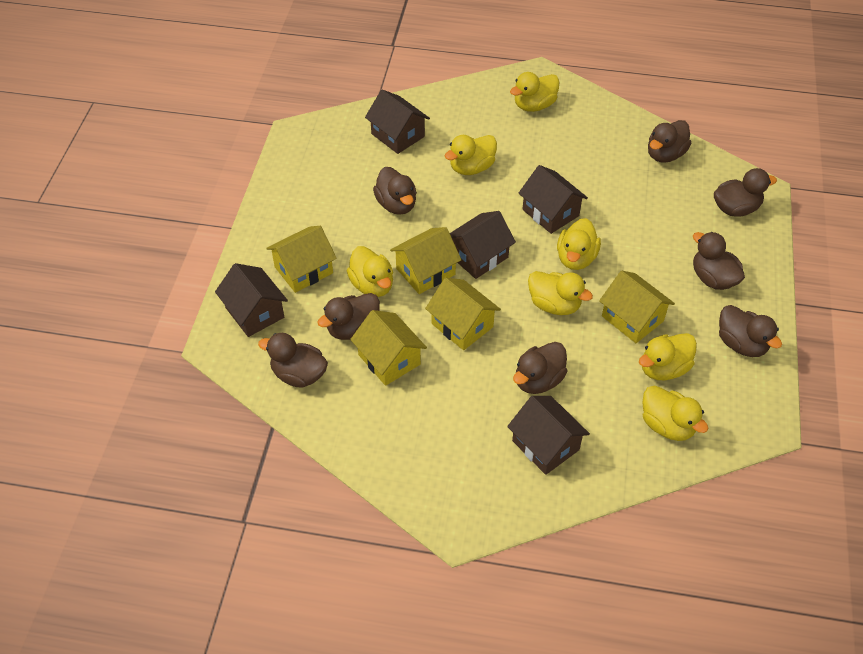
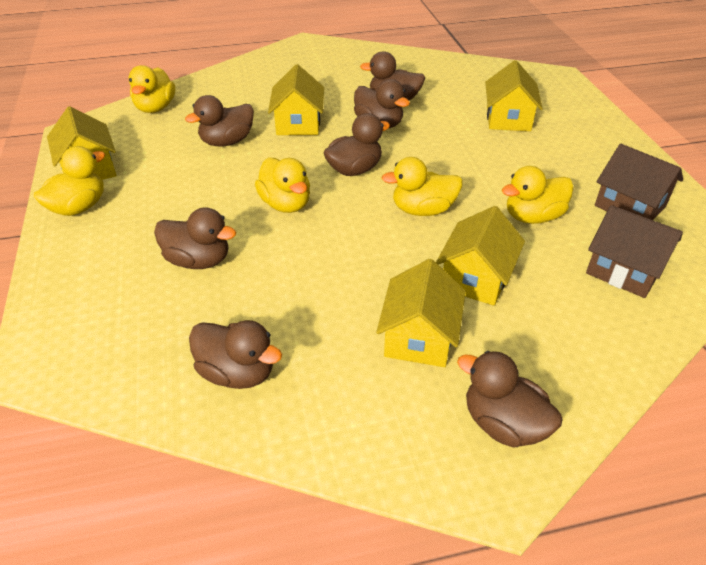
brown duck: [258,333,328,387] [317,293,380,340] [373,167,417,215] [513,342,568,394] [648,120,692,163] [693,232,745,290] [714,168,777,217] [719,305,782,357] = 8 -> [154,207,236,269] [185,95,254,146] [189,320,282,389] [324,113,390,176] [354,79,410,128] [360,51,425,100] [457,351,562,448] = 7
brown house: [215,263,288,337] [365,90,430,154] [450,211,516,279] [507,396,590,475] [519,165,588,234] = 5 -> [586,205,683,298] [595,144,683,220] = 2
yellow duck: [347,246,393,297] [445,135,497,175] [510,72,559,112] [528,271,593,315] [557,218,601,270] [639,333,697,380] [642,385,709,441] = 7 -> [34,146,105,216] [129,65,175,113] [255,157,310,213] [381,157,463,216] [502,166,574,224] = 5

